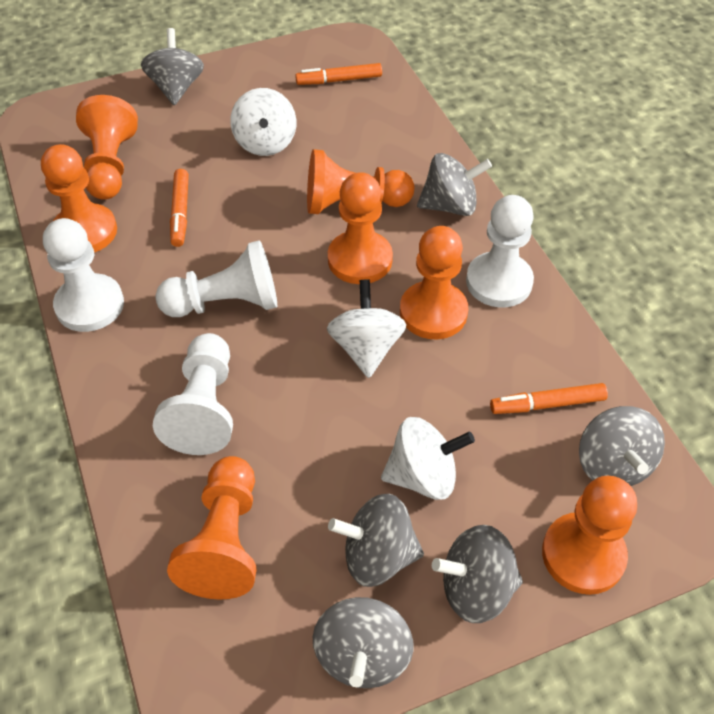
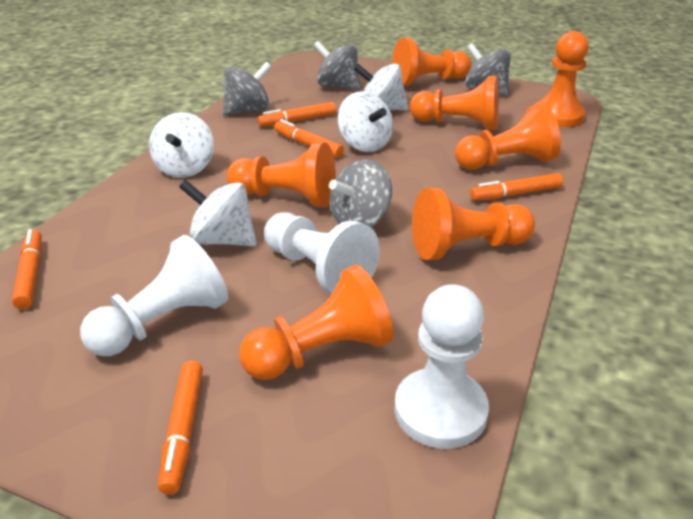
grey spinning top: [141,28,204,105] [313,597,413,688] [328,494,424,587] [417,153,492,216] [432,525,523,623] [579,406,665,486] = 6 -> [223,62,272,116] [314,41,360,90] [329,159,392,228] [465,43,511,96] = 4
orange marker: [170,169,189,247] [295,63,382,85] [490,383,608,414] = 3 -> [12,229,42,309] [158,361,203,495] [258,102,336,127] [274,119,344,158] [470,173,563,201] = 5
white pawn: [43,218,124,332] [153,333,233,455] [155,240,277,317] [466,195,534,308] = 4 -> [80,235,228,356] [264,212,380,294] [394,284,489,449] = 3
white spinning top: [230,88,296,156] [327,280,406,378] [381,417,475,500] = 3 -> [149,112,214,178] [179,180,257,246] [338,91,393,152] [354,64,409,110] = 4

